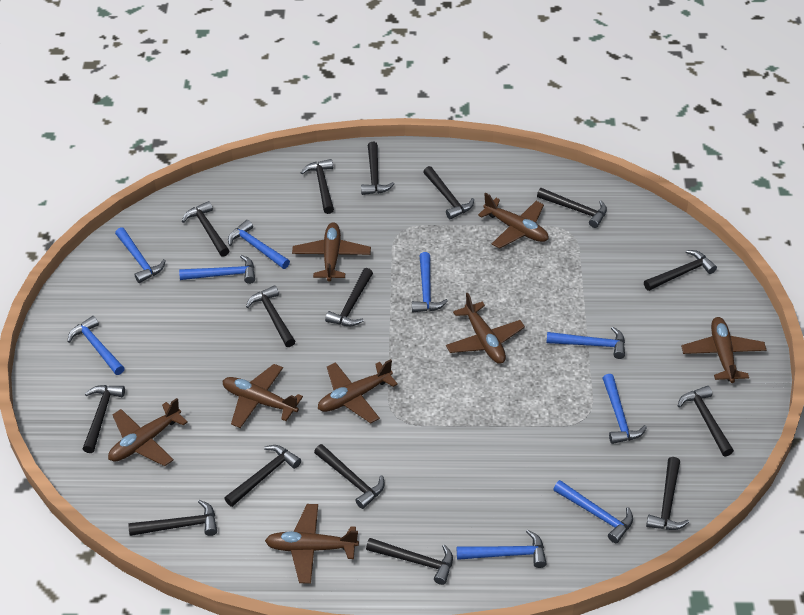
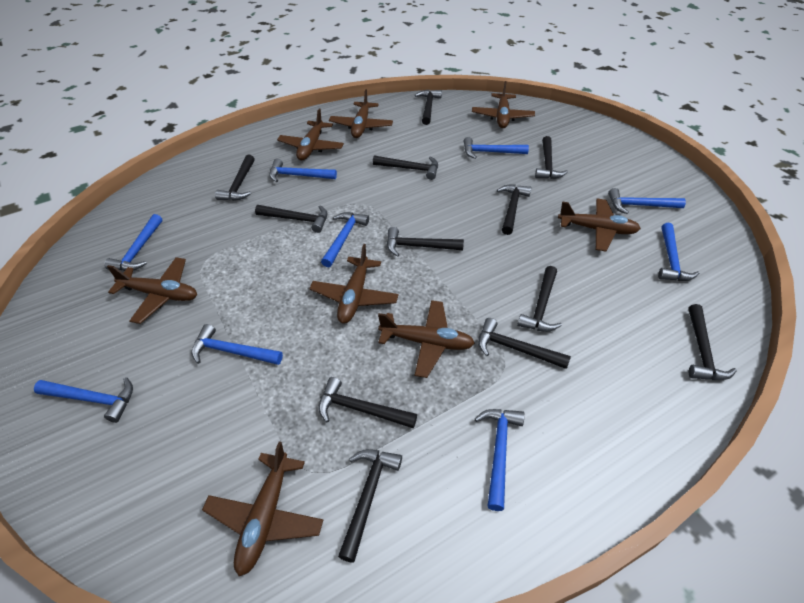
black hammer: [83,385,125,453] [128,500,217,536] [182,201,230,257] [224,445,301,507] [246,286,295,347] [301,159,334,214] [314,444,385,509] [325,268,373,326] [361,142,394,195] [366,538,453,585] [423,166,474,220] [537,188,607,228] [644,250,717,291] [646,457,689,530] [678,386,734,457] = 15 -> [215,155,255,201] [255,205,327,233] [319,377,417,428] [338,449,402,563] [373,156,438,180] [387,227,464,256] [415,90,442,125] [478,318,571,369] [497,185,531,235] [517,266,562,332] [535,136,568,179] [688,304,737,380] = 12

